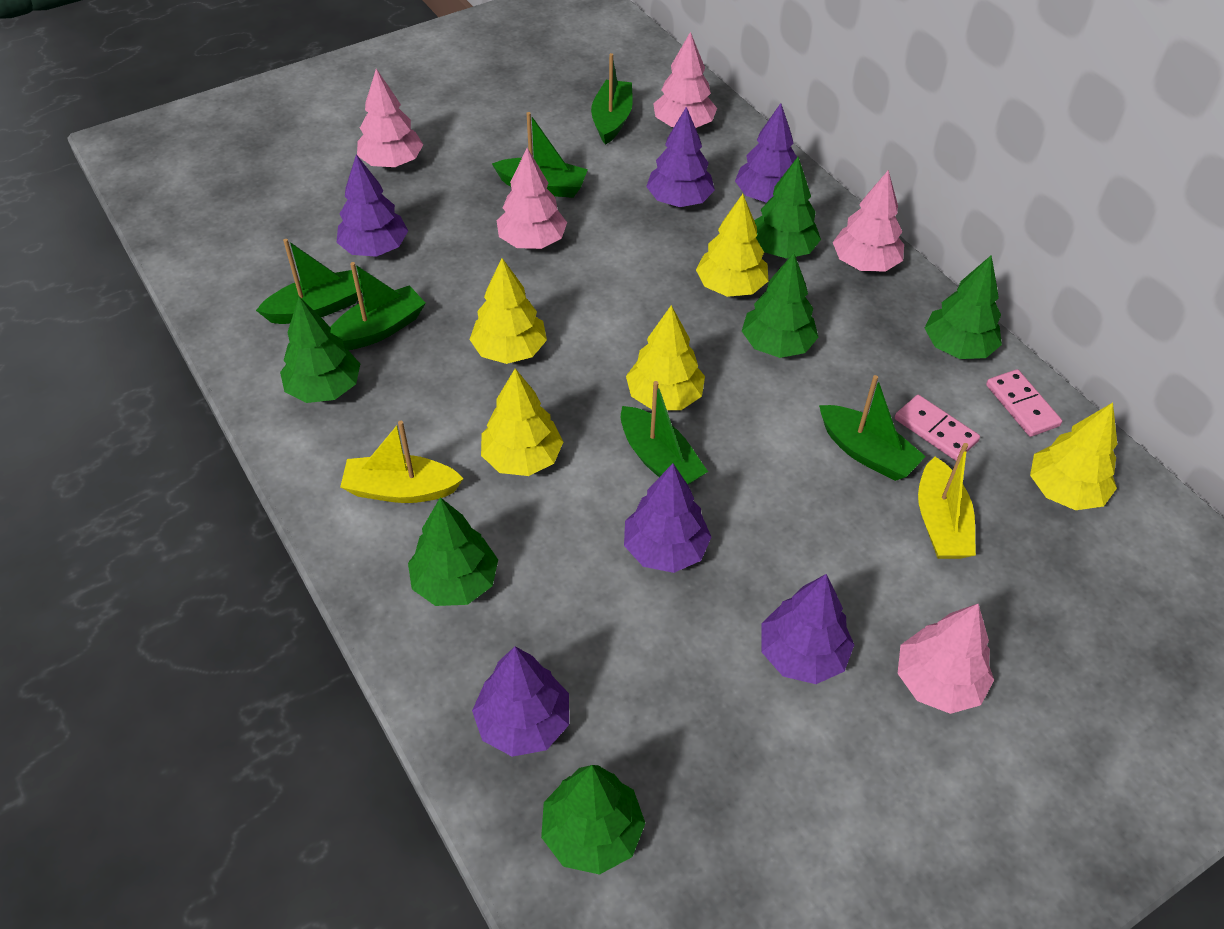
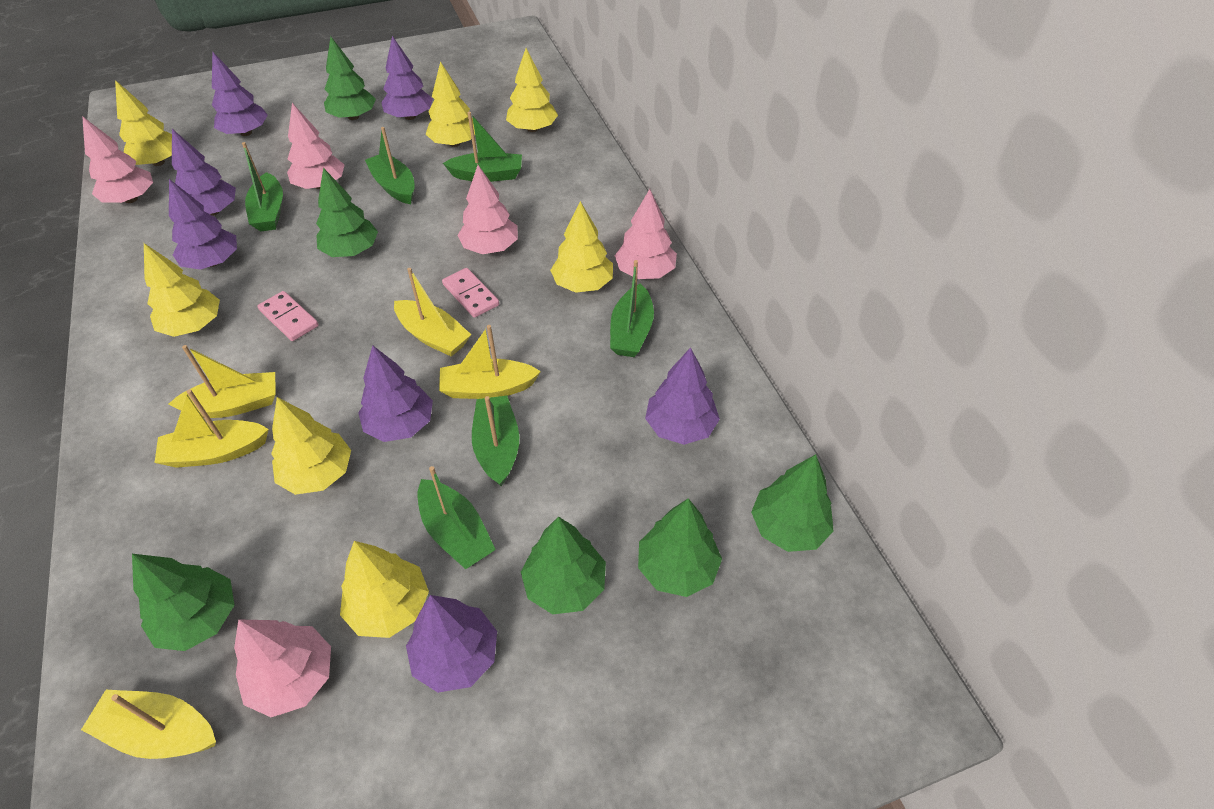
purple tree: [336,154,408,257] [472,646,569,757] [624,463,711,573] [646,107,715,207] [735,103,797,203] [761,574,854,684] = 6 -> [169,179,237,270] [172,129,236,216] [212,51,268,136] [358,345,433,442] [381,36,433,120] [406,595,497,693] [645,347,720,445] = 7
yellow boat: [340,421,464,503] [918,443,976,559] = 2 -> [81,690,216,759] [155,389,269,468] [169,345,275,418] [394,268,471,357] [439,325,541,399] = 5
yellow tree: [469,258,547,364] [481,369,563,476] [626,305,705,410] [696,194,768,297] [1030,403,1117,510] = 5 -> [115,80,172,166] [144,243,220,337] [271,397,351,495] [340,541,429,638] [426,61,475,147] [506,48,558,132] [550,201,613,293] = 7

